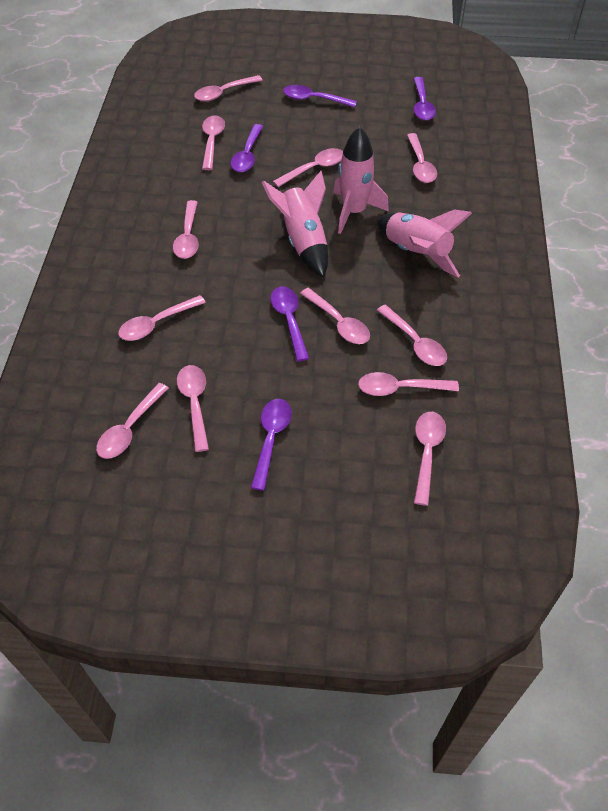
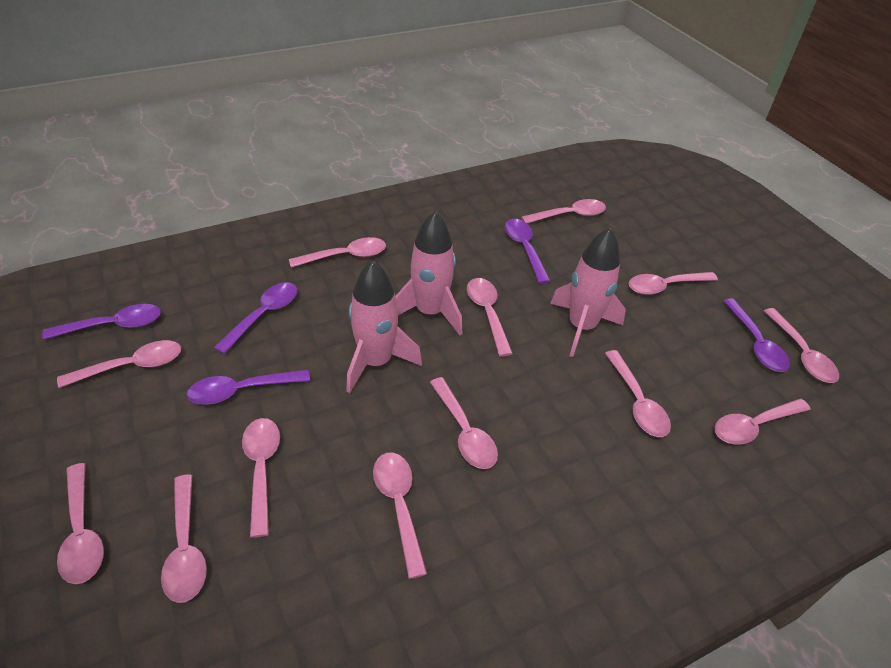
pink spoon: [96,383,169,459] [118,295,206,341] [173,200,199,259] [177,365,209,452] [194,75,263,102] [202,115,225,170] [273,148,343,187] [300,288,370,344] [358,372,459,396] [377,305,447,366] [407,133,437,183] [414,412,446,506] = 12 -> [57,340,181,388] [57,463,104,584] [161,474,207,603] [242,418,280,538] [289,237,386,268] [373,453,427,579] [430,377,498,469] [467,278,513,357] [521,199,606,223] [605,350,671,437] [629,272,718,295] [714,399,811,445] [764,308,839,383] = 13

